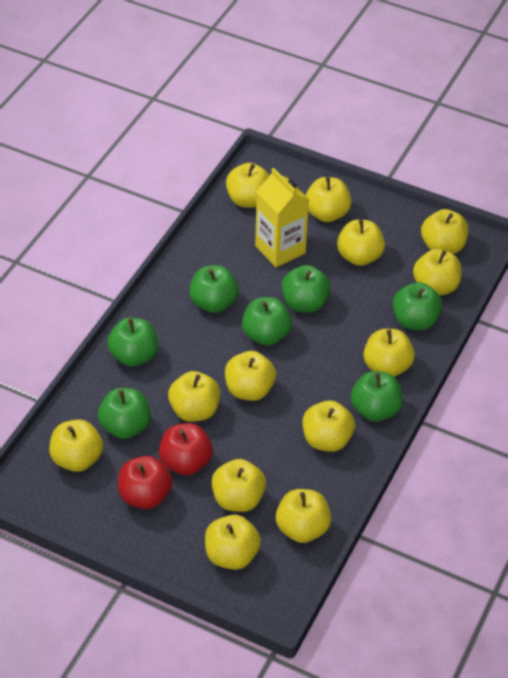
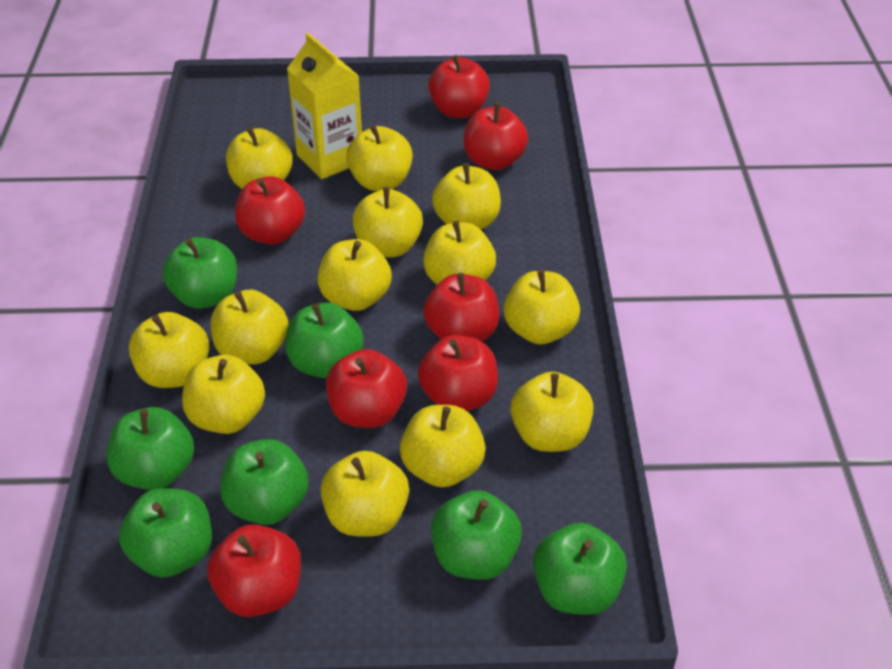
red apple: [118,456,173,509] [159,423,213,475] = 2 -> [207,524,301,617] [235,176,305,245] [326,349,407,428] [418,335,498,411] [423,273,499,342] [428,55,490,118] [464,103,528,170] = 7

